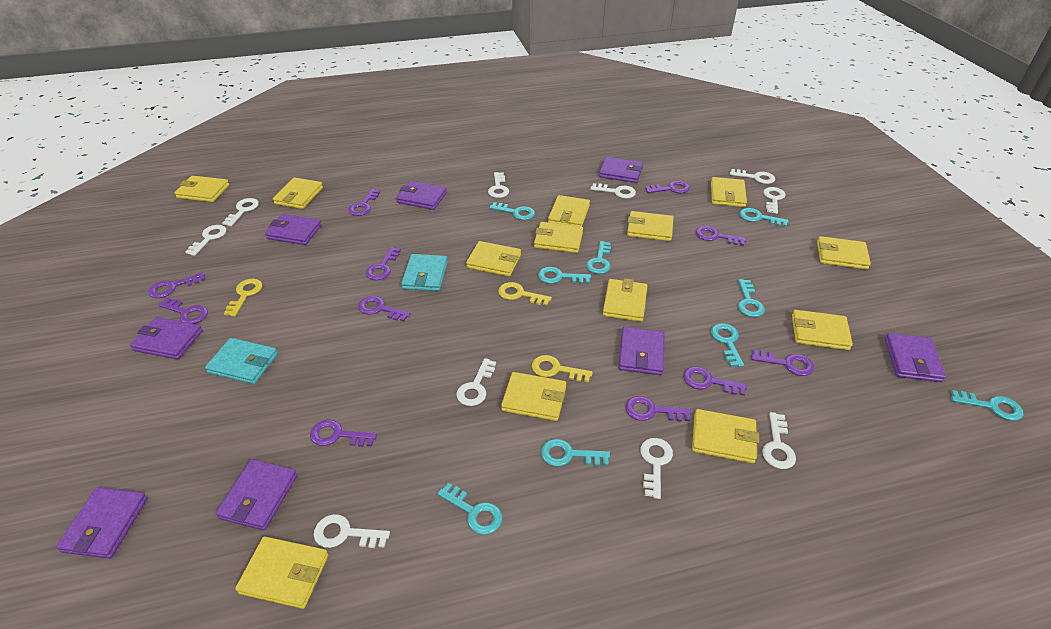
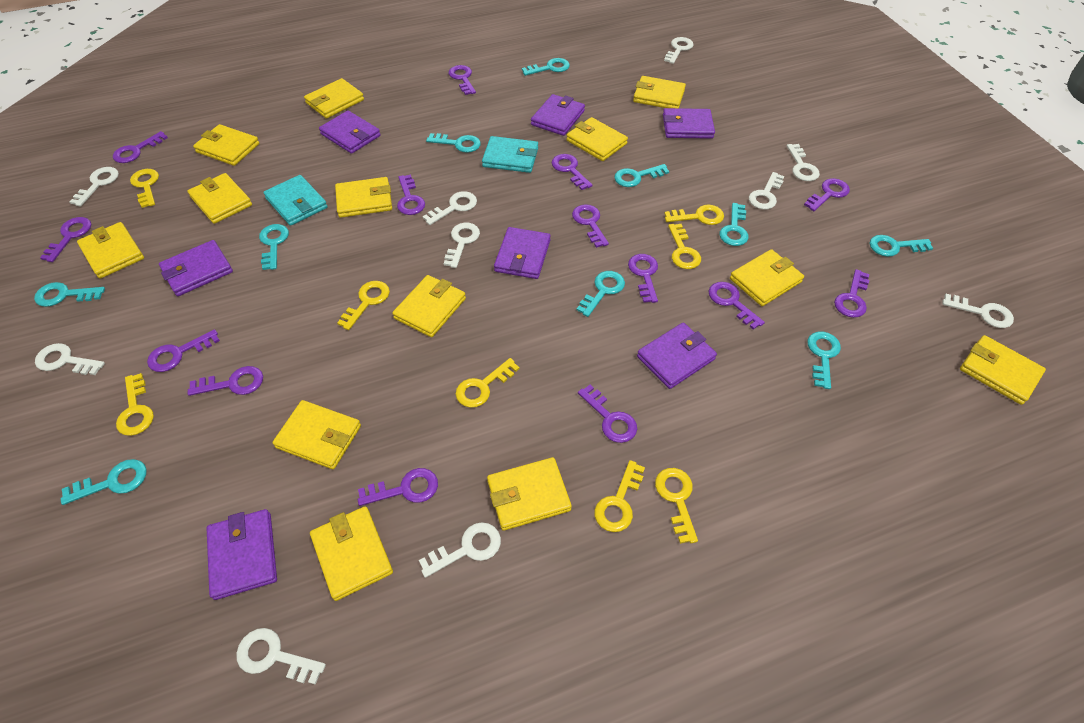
purple key: [148,272,206,298] [158,298,208,324] [310,419,377,447] [348,189,380,216] [358,296,411,322] [366,247,401,280] [625,396,691,422] [645,181,690,193] [683,366,747,396] [696,226,746,246] [751,350,814,376] = 11 -> [40,217,91,262] [113,131,168,163] [147,329,220,372] [188,366,263,396] [358,468,438,506] [397,174,425,215] [449,65,476,95] [552,154,593,190] [572,204,609,248] [578,385,637,443] [628,254,658,303] [709,282,765,330] [804,178,850,211] [834,269,869,318] = 14
purple wallet: [56,487,148,559] [130,317,203,360] [216,459,297,531] [265,214,322,245] [396,181,447,210] [599,157,643,183] [618,327,665,375] [885,333,946,382] = 8 -> [159,240,233,296] [207,509,277,600] [319,111,380,154] [494,227,551,279] [531,94,585,136] [637,323,717,389] [663,108,715,139] = 7
turquoise key: [437,483,502,535] [489,202,535,220] [538,267,591,284] [541,439,610,467] [586,241,611,274] [711,323,744,367] [738,279,765,317] [739,208,789,227] [951,390,1023,421] = 9 -> [34,282,105,307] [61,459,146,505] [259,224,289,270] [426,133,481,153] [522,58,570,76] [577,271,625,317] [614,164,669,187] [719,203,748,246] [807,332,841,389] [870,235,933,257] = 10
yellow key: [224,279,262,317] [498,282,552,306] [532,355,593,382] = 3 -> [116,373,154,436] [130,169,159,208] [337,281,390,330] [456,358,520,408] [594,460,645,532] [655,468,698,544] [664,204,724,225] [668,224,701,269] = 8

